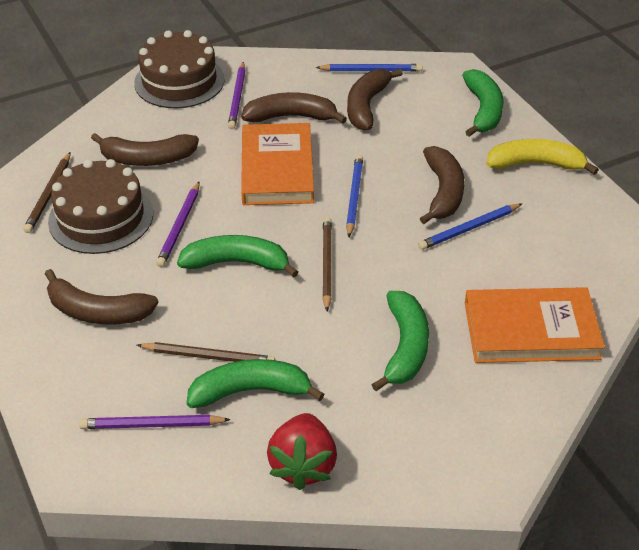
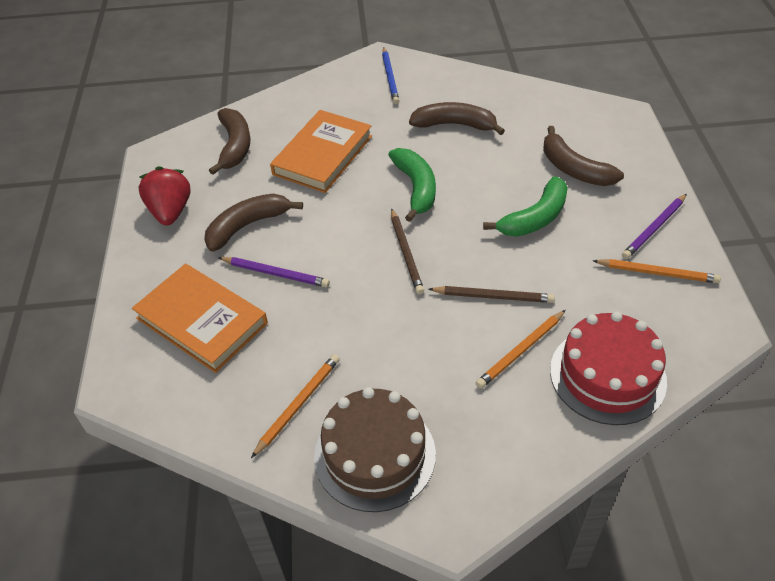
blue pencil: [316,64,423,72] [346,155,363,237] [418,203,523,250] = 3 -> [382,47,399,104] = 1
brown banana: [45,269,159,325] [91,133,199,166] [241,92,347,124] [347,69,403,130] [420,146,464,224] = 5 -> [204,194,303,252] [209,108,250,175] [409,102,505,135] [543,126,624,186] = 4
brown cake: [48,159,153,254] [134,30,225,108] = 2 -> [314,387,436,512] = 1
brown pencil: [23,152,70,233] [137,342,276,362] [322,217,332,311] = 3 -> [391,208,424,294] [429,286,555,303] = 2
green banana: [177,235,299,278] [186,359,324,408] [371,291,429,391] [462,69,504,137] = 4 -> [388,148,436,222] [483,176,568,237] = 2
orange pencil: none = 0 -> [251,354,340,458] [476,310,566,389] [593,259,721,283] = 3
purple pencil: [79,415,231,429] [156,182,200,267] [228,62,245,129] = 3 -> [218,257,330,287] [622,194,687,259] = 2
red cake: none = 0 -> [550,312,667,425] = 1
yellow banana: [486,139,599,175] = 1 -> none = 0

